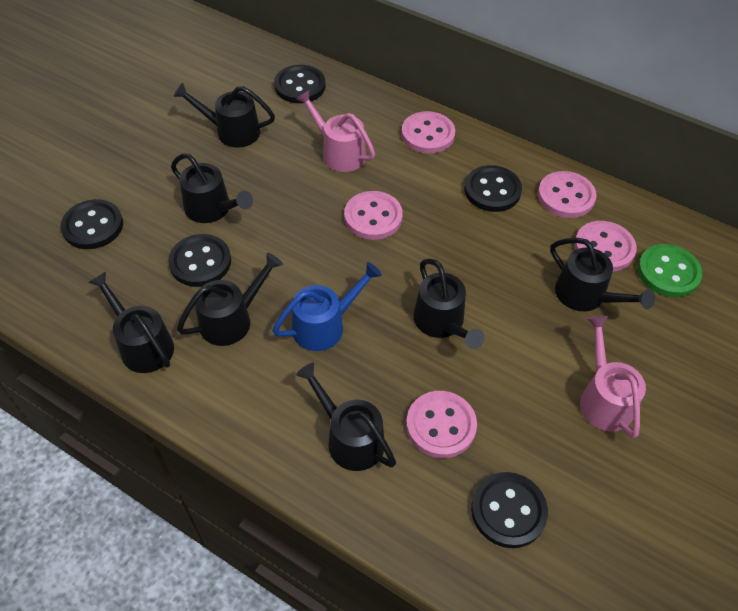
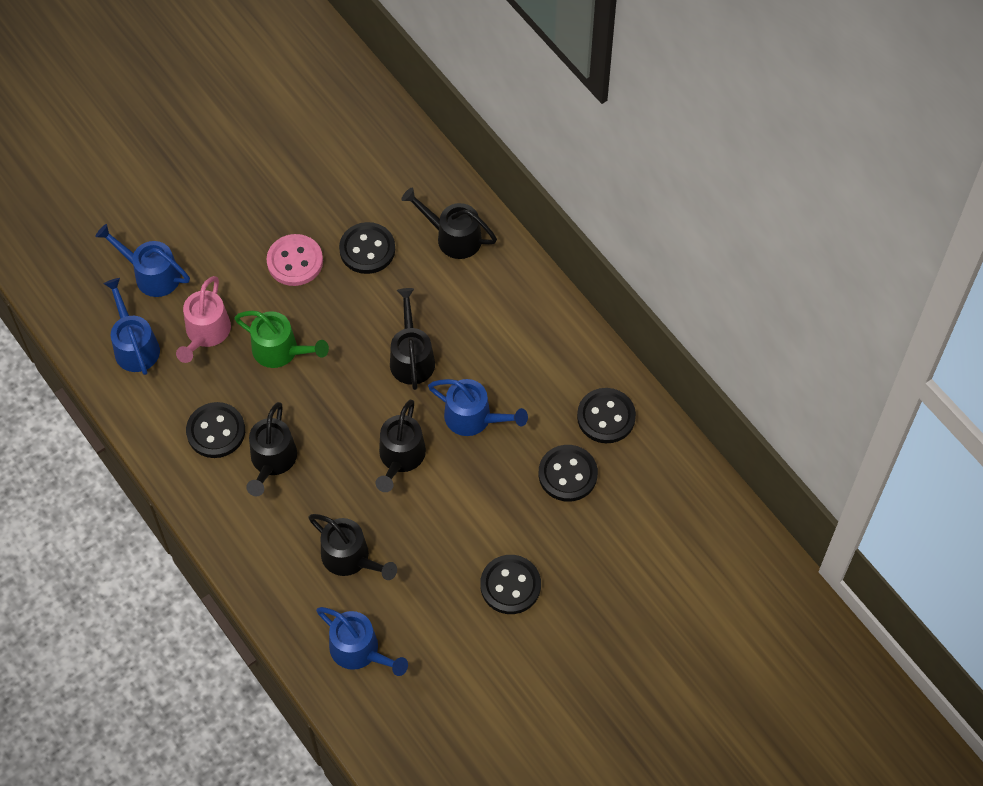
black watering can: [88,272,174,373] [171,153,253,223] [173,83,275,148] [177,253,283,346] [296,363,396,471] [413,259,484,349] [550,238,655,311] = 7 -> [246,402,297,496] [308,514,397,580] [376,400,426,492] [390,288,435,390] [401,188,497,259] = 5
blue watering can: [272,262,382,351] = 1 -> [95,224,190,297] [103,278,160,375] [316,607,408,676] [428,379,528,436] = 4
green button: [638,244,702,297] = 1 -> none = 0
green watering can: none = 0 -> [234,311,329,368] = 1
pink button: [344,191,403,240] [401,111,455,154] [406,391,477,458] [538,171,597,218] [574,221,637,272] = 5 -> [266,234,323,286] = 1
pink watering can: [296,90,375,172] [580,316,646,439] = 2 -> [176,276,231,363] = 1

